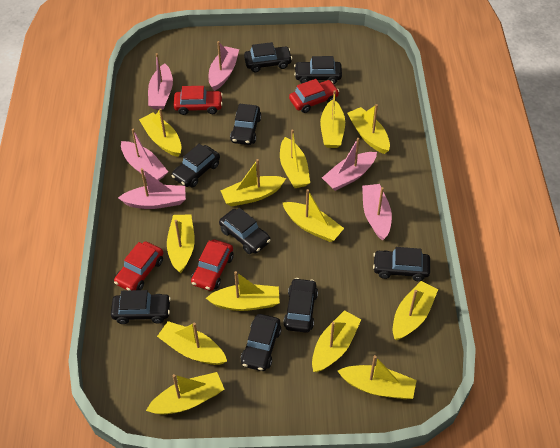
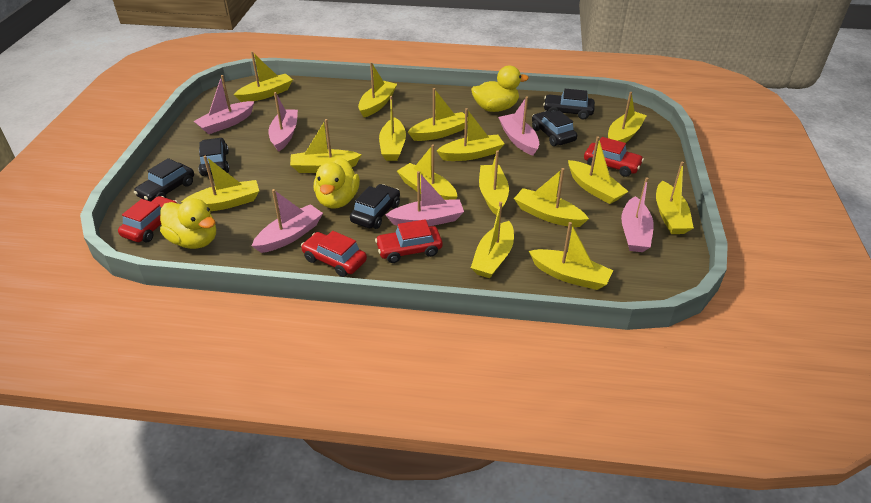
black car: [111,290,171,324] [171,144,220,187] [219,208,271,254] [230,104,261,145] [241,314,281,371] [244,42,292,72] [283,278,318,333] [294,56,342,84] [373,247,430,281] = 9 -> [134,158,194,202] [199,138,229,176] [350,184,400,229] [532,110,577,146] [543,89,595,120] = 5
yellow boat: [139,108,181,157] [146,372,224,415] [157,321,227,365] [167,214,195,273] [206,271,280,311] [220,159,286,206] [280,129,310,188] [283,189,344,242] [312,310,361,372] [320,90,345,148] [338,355,417,399] [347,104,390,154] [393,281,438,340] = 13 -> [181,156,259,211] [234,51,293,102] [290,119,361,173] [358,62,397,117] [379,96,406,161] [397,144,458,200] [408,88,468,141] [437,108,504,161] [471,202,514,278] [479,150,509,215] [514,168,589,227] [529,222,613,290] [568,136,629,204] [608,92,647,143] [656,161,694,234] = 15
yellow duck: none = 0 -> [160,198,216,249] [314,158,360,209] [471,66,529,112] = 3

